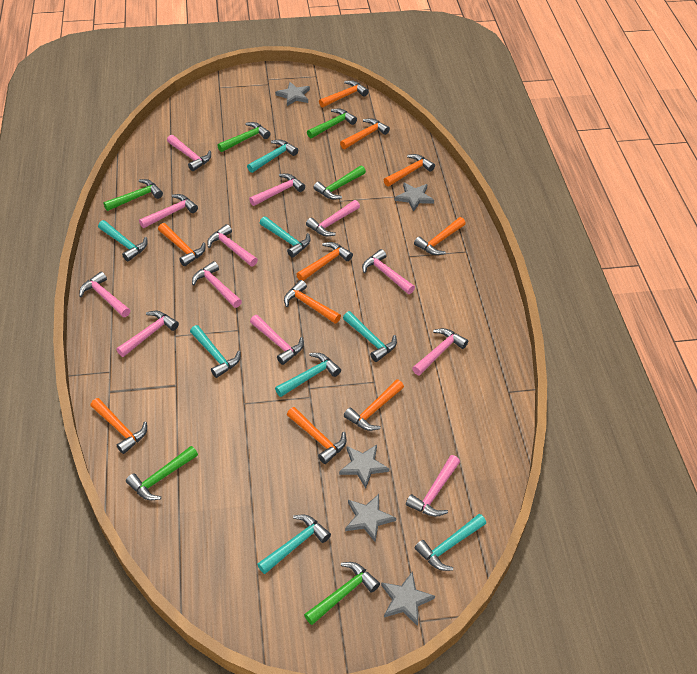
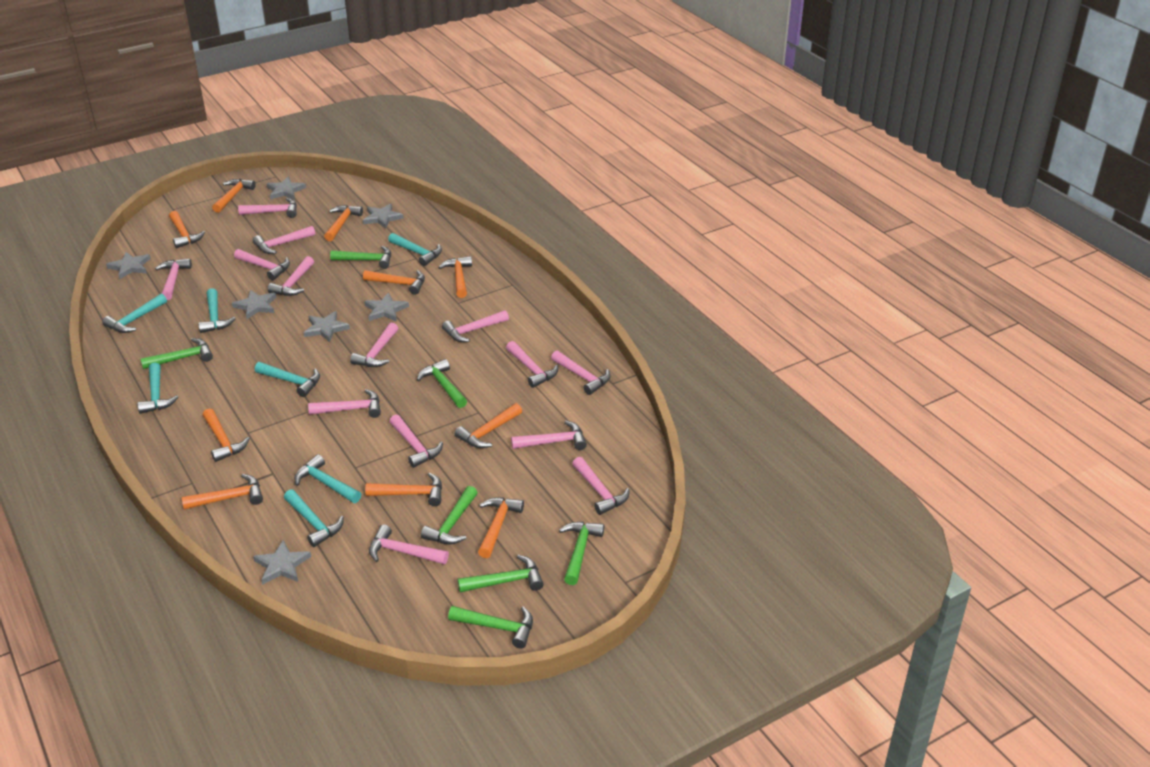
green hammer: [103,179,163,211] [126,446,198,500] [217,122,271,152] [304,562,380,625] [307,109,357,138] [313,165,366,200] = 6 -> [140,338,213,369] [330,246,391,269] [417,359,467,408] [421,486,478,544] [448,606,533,649] [458,555,544,592] [559,522,604,585] = 7
grey star: [275,82,310,106] [339,445,390,488] [345,494,396,542] [381,571,435,626] [395,183,434,212] = 5 -> [106,252,151,279] [232,290,276,319] [253,540,311,585] [267,177,306,200] [303,311,350,342] [363,204,404,229] [364,293,409,322] = 7
pink hammer: [79,271,130,317] [116,311,179,357] [139,194,198,228] [167,135,211,171] [192,261,242,308] [207,224,258,267] [249,173,305,206] [250,315,304,365] [306,200,360,236] [362,249,415,294] [406,455,460,517] [412,328,468,376] = 12 -> [155,258,192,300] [234,249,290,280] [238,198,297,218] [253,226,315,254] [268,256,314,296] [308,389,381,418] [350,323,398,367] [369,525,449,564] [389,415,443,468] [442,310,509,342] [506,341,558,388] [511,420,587,450] [551,350,611,395] [572,457,630,515] = 14
turquoise hammer: [98,220,148,262] [190,325,241,378] [247,140,298,173] [257,515,331,574] [260,216,311,258] [275,353,341,397] [343,311,397,362] [415,514,486,571] = 8 -> [102,294,167,333] [137,363,178,414] [198,288,236,333] [255,362,320,397] [284,489,344,547] [294,454,361,503] [388,233,442,266] = 7

